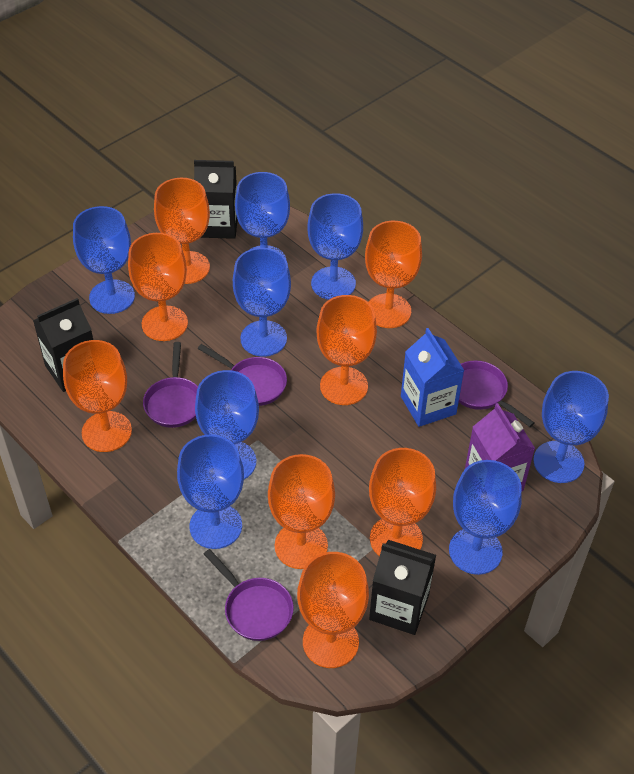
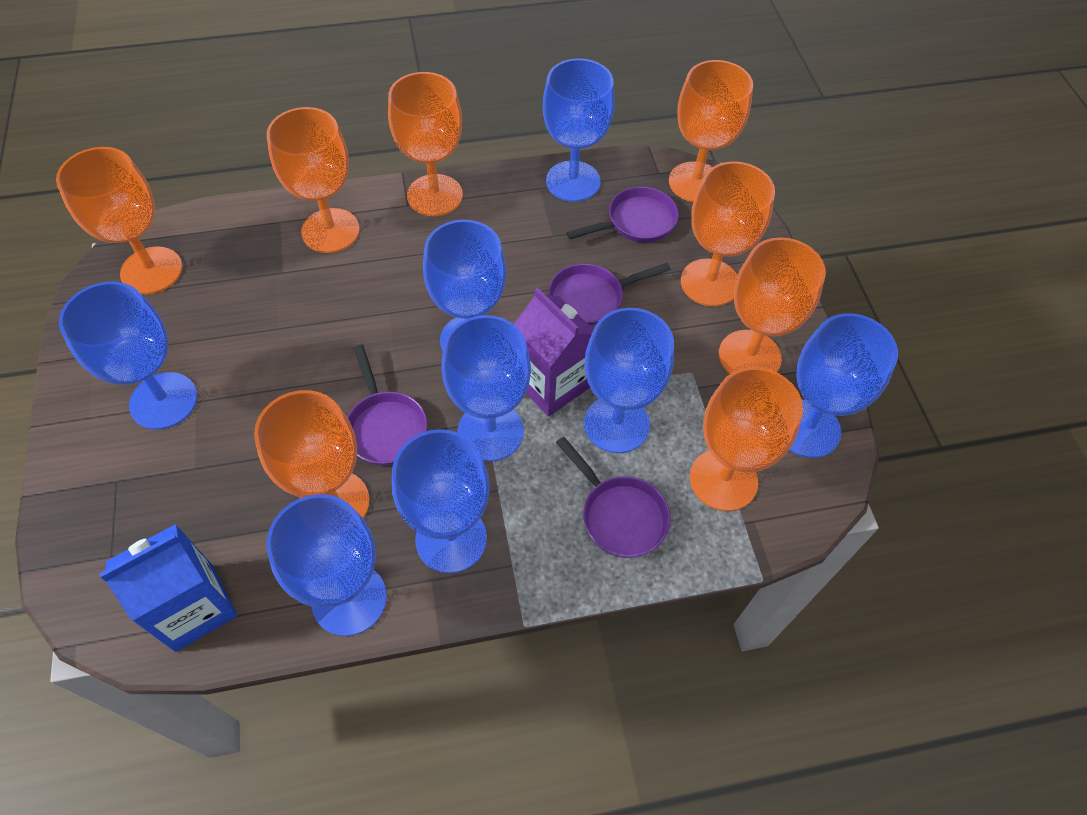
black carton: [33,298,93,392] [194,160,238,239] [369,540,436,635] = 3 -> none = 0

